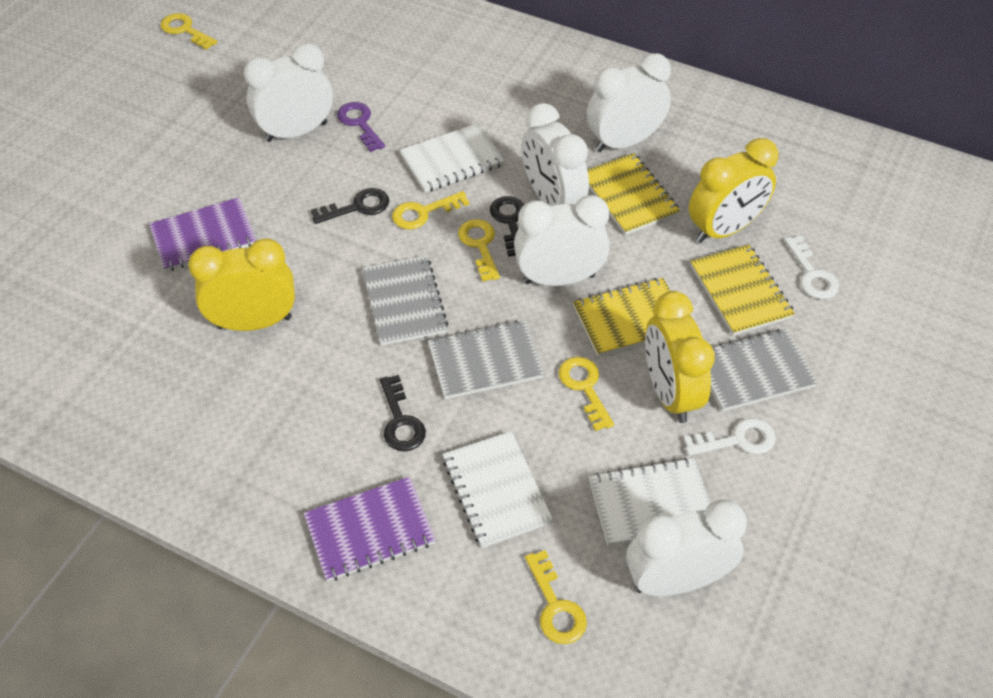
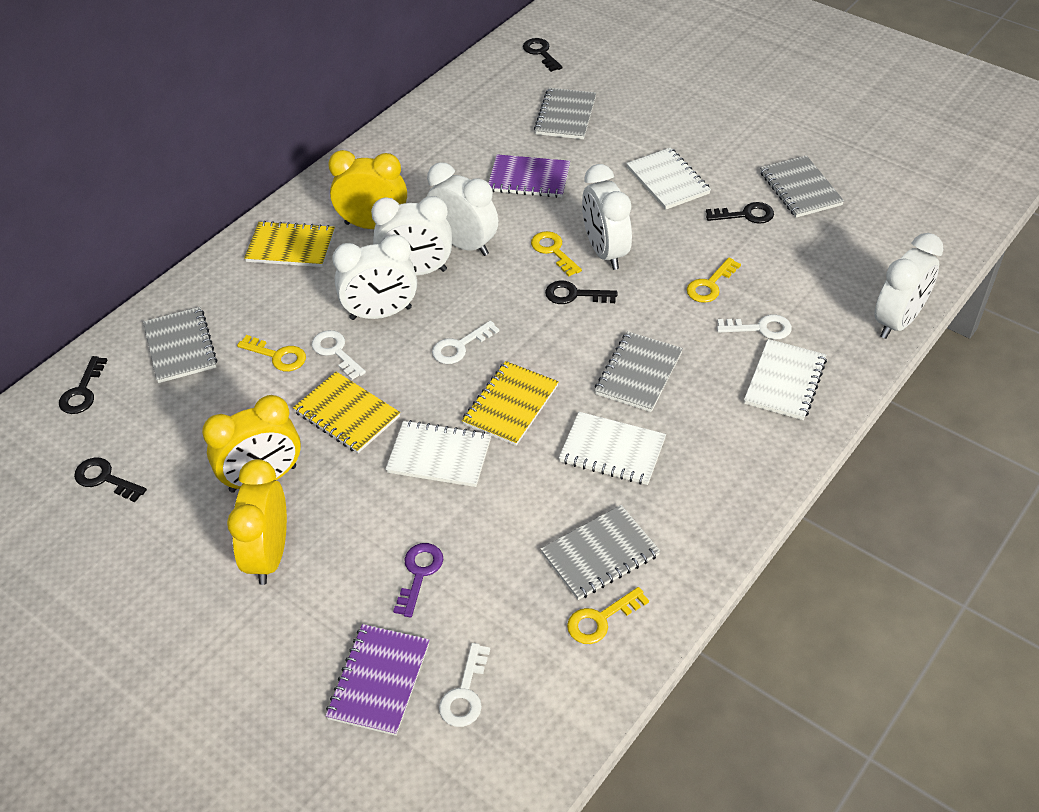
black key: [311,188,389,224] [380,375,426,451] [490,196,524,257] = 3 -> [59,356,108,414] [74,457,147,502] [523,38,563,72] [545,281,618,304] [706,202,774,224] = 5
grey notebook: [362,256,448,346] [428,320,544,399] [710,329,818,411] = 3 -> [143,307,217,383] [534,88,596,139] [540,505,660,600] [595,331,683,412] [760,155,844,218] = 5
white key: [683,418,776,456] [785,236,839,299] = 2 -> [311,330,366,380] [432,321,499,364] [439,643,490,727] [717,314,792,340] = 4
white notebook: [399,123,505,192] [442,431,553,548] [589,458,710,546] = 3 -> [386,420,491,487] [559,412,666,485] [626,147,711,210] [744,339,827,420] = 4
yellow key: [161,13,217,50] [392,191,469,230] [458,219,500,282] [525,550,587,644] [559,357,614,431] = 5 -> [237,335,306,371] [531,231,582,276] [567,587,649,644] [687,258,741,303] = 4

